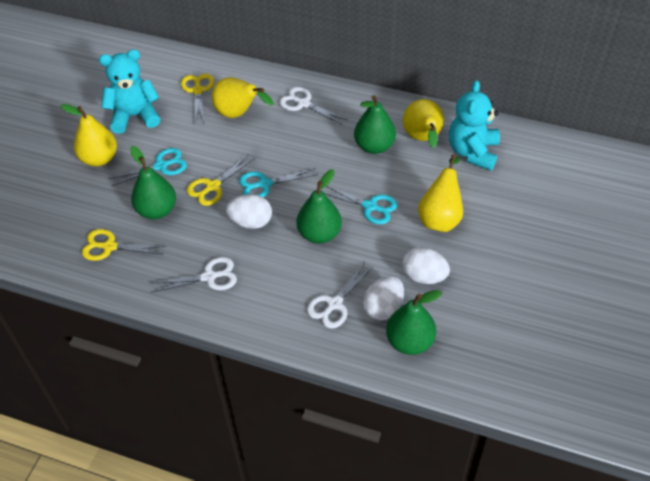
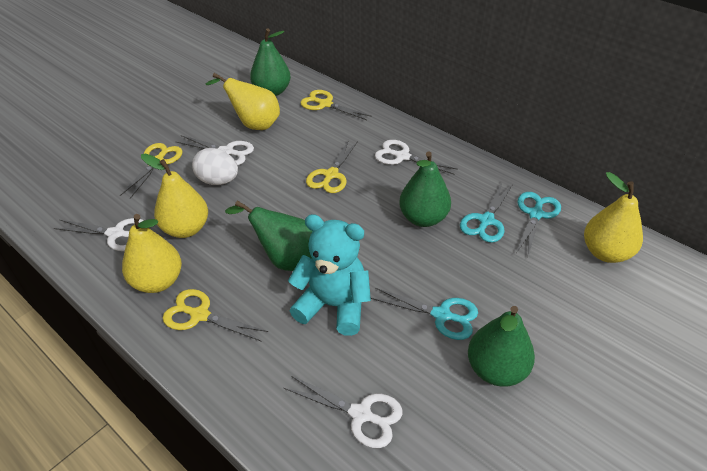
turquoise teddy bear: [99,49,160,134] [449,80,500,171] = 2 -> [288,214,371,336] = 1
white egg: [226,194,272,229] [363,276,404,321] [402,247,450,284] = 3 -> [192,148,238,185] = 1
white scissors: [150,257,237,293] [279,87,348,125] [307,262,374,329] = 3 -> [54,218,144,251] [176,135,254,165] [284,376,402,448] [375,140,458,175] = 4
yellow scissors: [82,229,166,261] [181,73,214,123] [187,154,255,206] = 3 -> [120,143,182,199] [163,289,268,342] [300,90,372,120] [306,140,358,193] = 4

